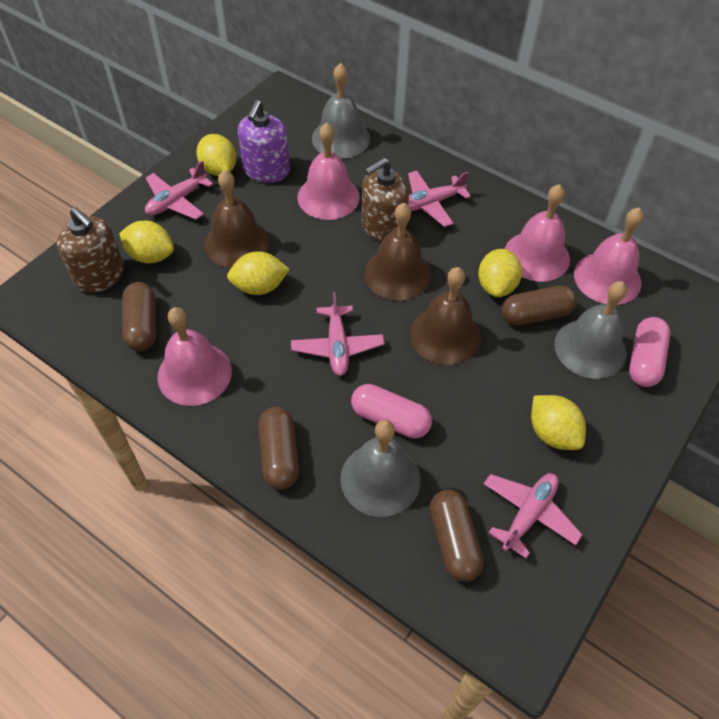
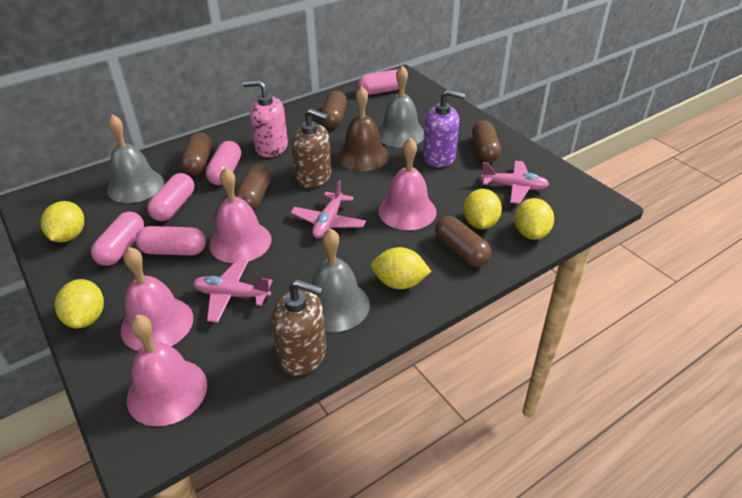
brown bell: [204,170,270,268] [364,203,431,301] [410,267,481,365] = 3 -> [337,86,389,171] = 1
brown capsule: [122,282,156,351] [258,407,299,490] [430,490,484,582] [502,286,577,326] = 4 -> [181,132,212,175] [235,164,271,210] [321,91,347,128] [435,216,491,267] [472,120,501,162] = 5
pink capsule: [351,384,432,438] [629,317,670,387] = 2 -> [91,211,144,266] [135,226,206,256] [147,173,194,221] [206,141,241,185] [358,70,399,95] = 5
pink plane: [145,161,213,220] [291,292,384,376] [408,171,471,227] [483,473,583,559] = 4 -> [193,259,273,323] [291,180,366,239] [481,161,549,204] = 3
pink soap dispenser: none = 0 -> [243,80,288,157] = 1

